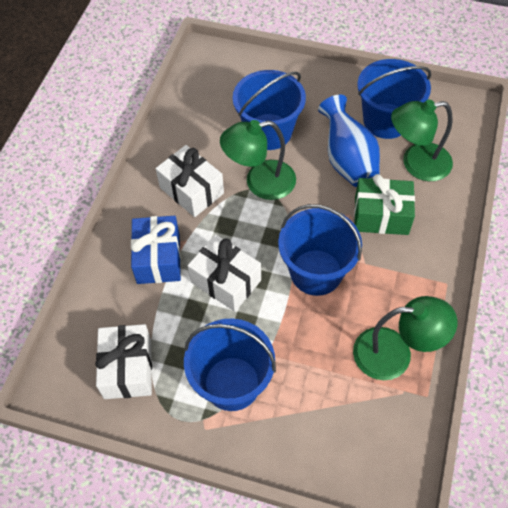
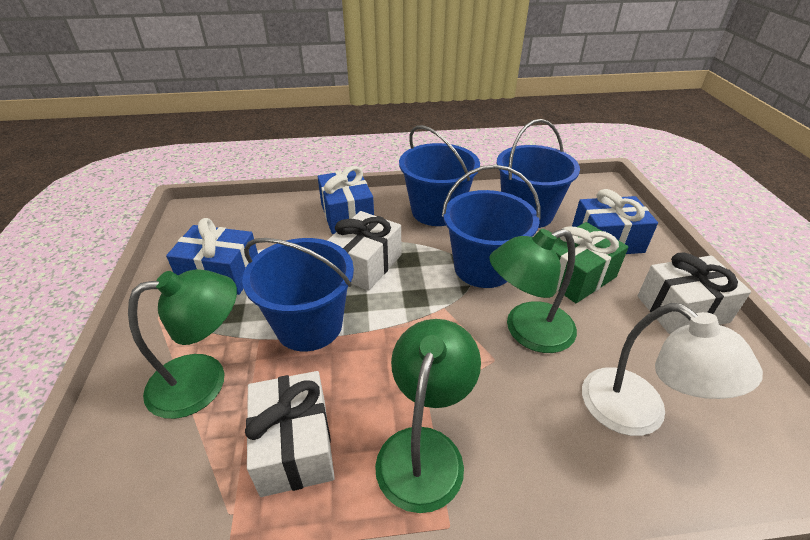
blue gift: [131,216,181,284] = 1 -> [166,218,258,295] [318,166,374,234] [572,189,658,254] = 3
blue vase: [318,95,380,187] = 1 -> none = 0
white lamp: none = 0 -> [582,303,763,436] = 1

